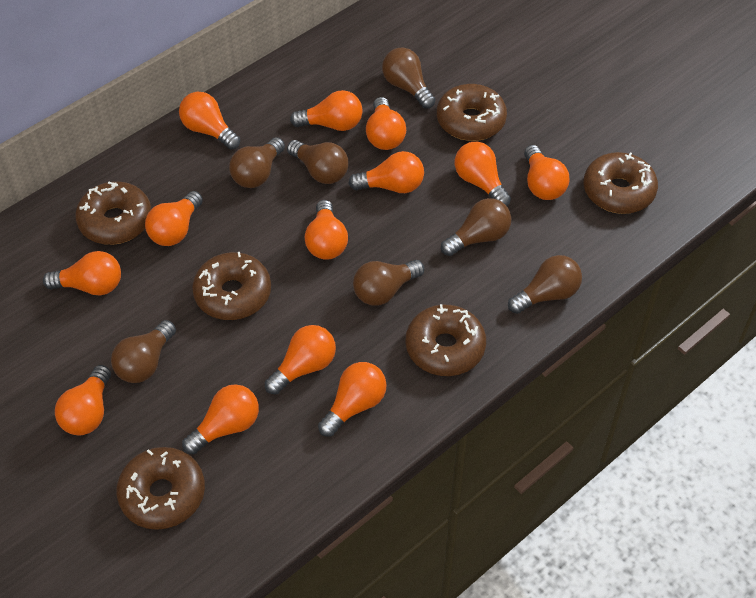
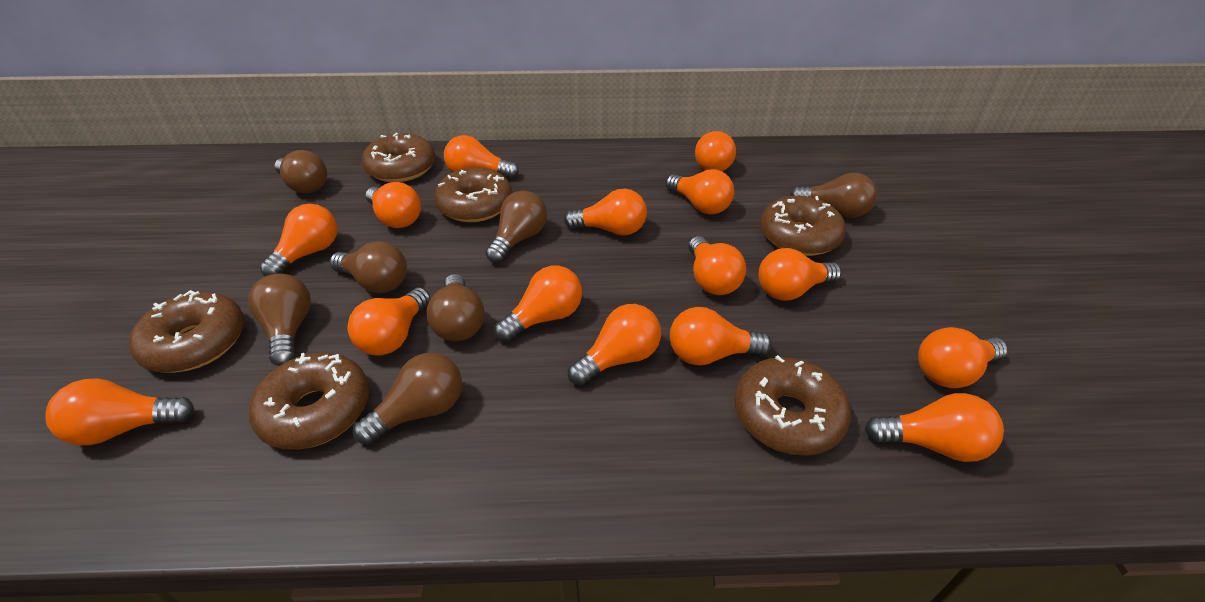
orange light bulb: [43,251,121,296] [55,365,111,436] [145,191,203,246] [179,92,240,150] [182,384,259,455] [265,325,336,394] [290,90,363,131] [305,200,348,260] [318,362,387,437] [348,151,424,193] [366,97,406,150] [455,142,511,206] [524,145,570,200] = 13 -> [45,378,194,445] [260,204,337,276] [347,287,431,356] [365,182,421,228] [444,135,519,178] [494,265,582,342] [564,189,647,236] [568,304,661,385] [666,169,734,214] [670,307,772,366] [688,236,746,295] [695,131,736,171] [758,248,842,300] [865,393,1004,462] [918,327,1007,388] = 15

